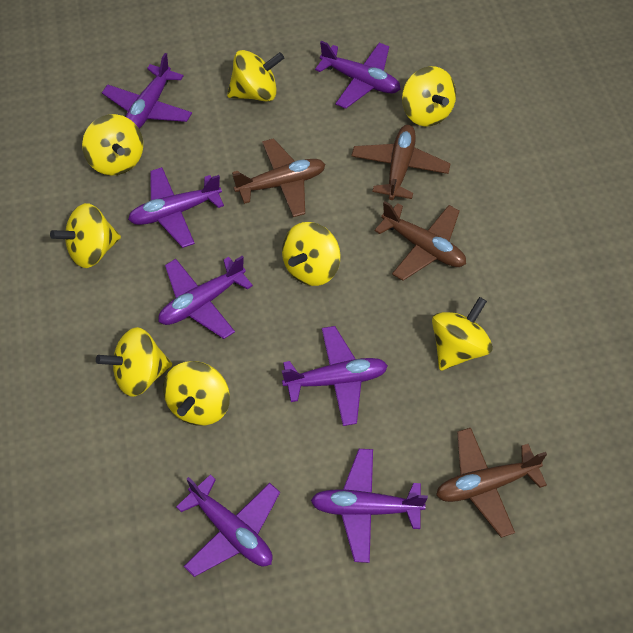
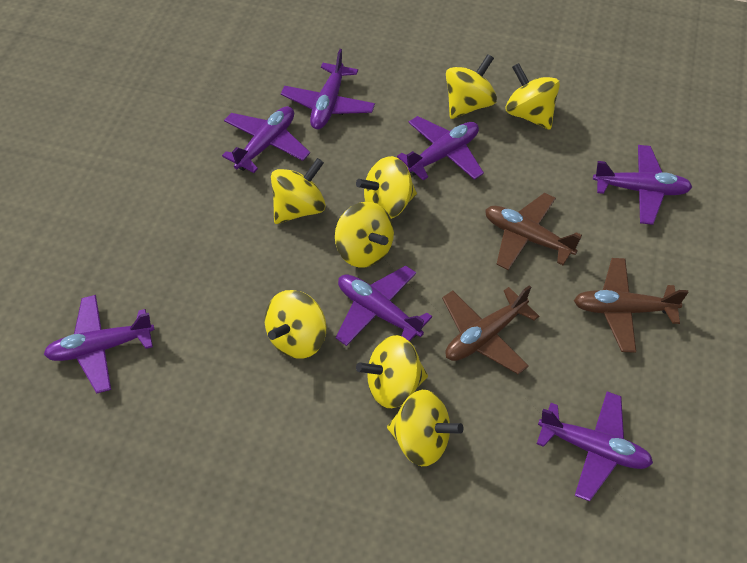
brown plane: [232,138,325,217] [351,125,451,200] [375,201,466,281] [436,428,547,538] = 4 -> [442,285,539,374] [485,193,582,270] [574,258,688,353] = 3

